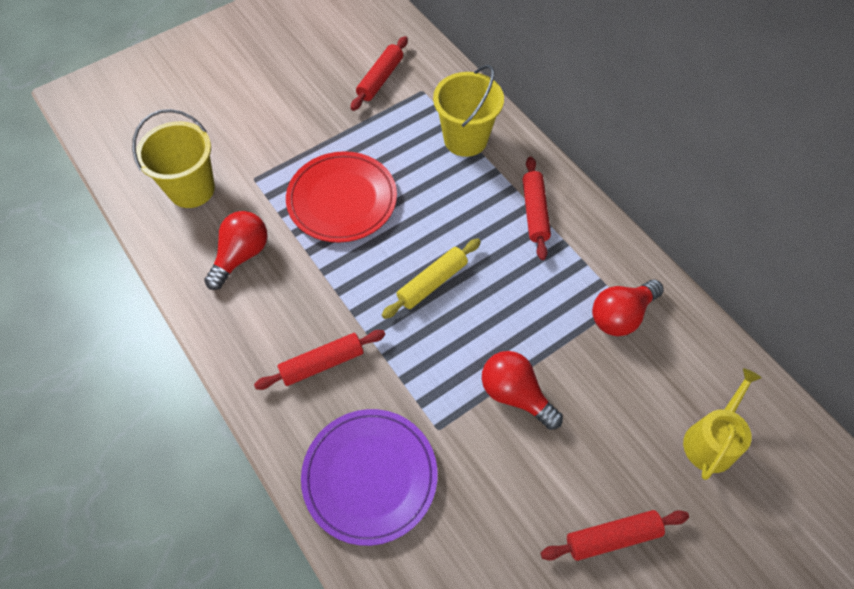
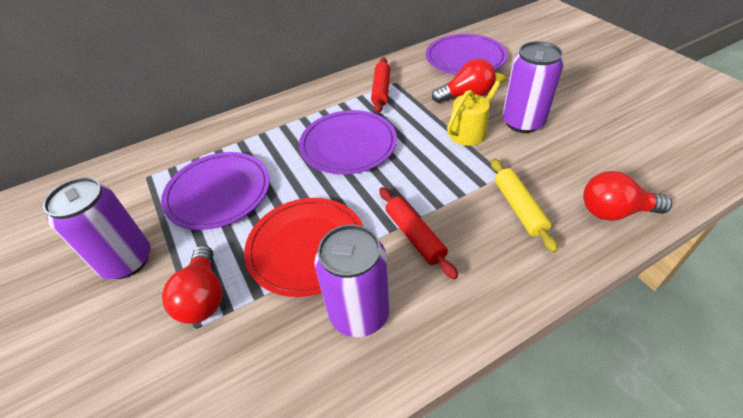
purple can: none = 0 -> [43,177,151,279] [314,224,390,337] [502,41,563,133] = 3
purple plate: [301,409,438,546] = 1 -> [161,152,270,230] [299,110,397,175] [426,34,507,75] = 3
red rolling pin: [254,330,385,390] [351,36,408,111] [522,157,551,260] [540,510,689,561] = 4 -> [371,57,390,113] [379,187,458,279] = 2
yellow bucket: [132,109,215,208] [433,65,504,157] = 2 -> none = 0

